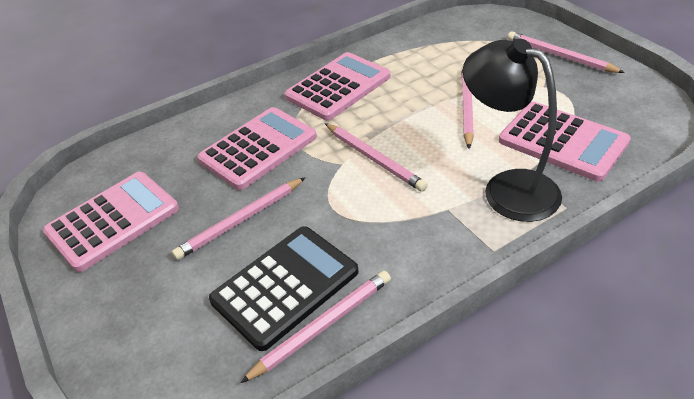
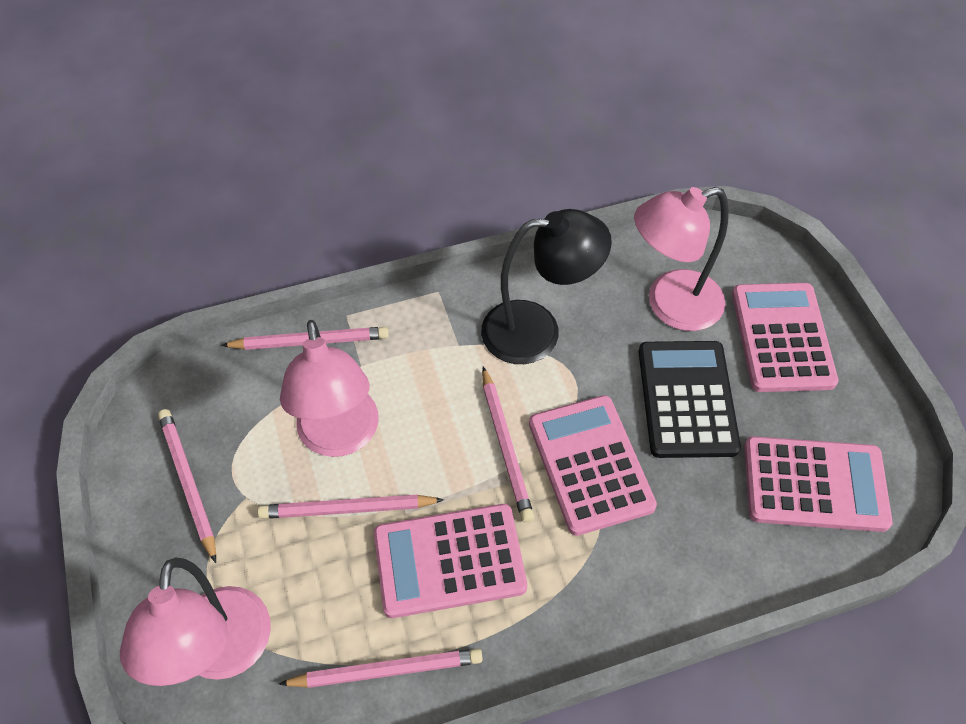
pink lamp: none = 0 -> [120,558,271,686] [280,320,379,457] [634,187,729,331] = 3

